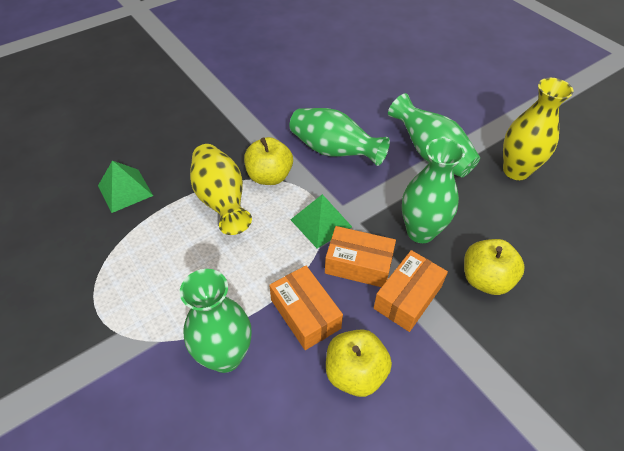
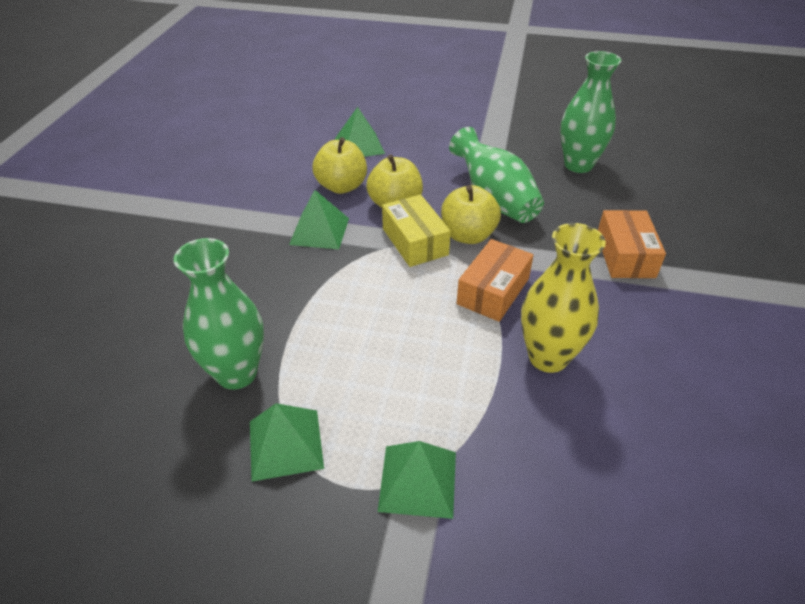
green pyramid: [98,160,153,213] [291,194,352,248] = 2 -> [250,403,324,482] [289,190,349,249] [335,107,385,157] [378,441,456,519] = 4
green vase: [180,269,252,373] [290,108,390,166] [388,93,480,177] [402,138,465,243] = 4 -> [174,238,264,390] [449,127,544,223] [560,51,621,173] = 3
orange box: [269,265,343,350] [325,226,396,287] [374,250,448,332] = 3 -> [457,239,534,322] [598,210,666,278] = 2
yellow box: none = 0 -> [382,194,451,267] = 1
yellow vase: [190,144,252,235] [503,78,574,180] = 2 -> [521,223,606,373] = 1

